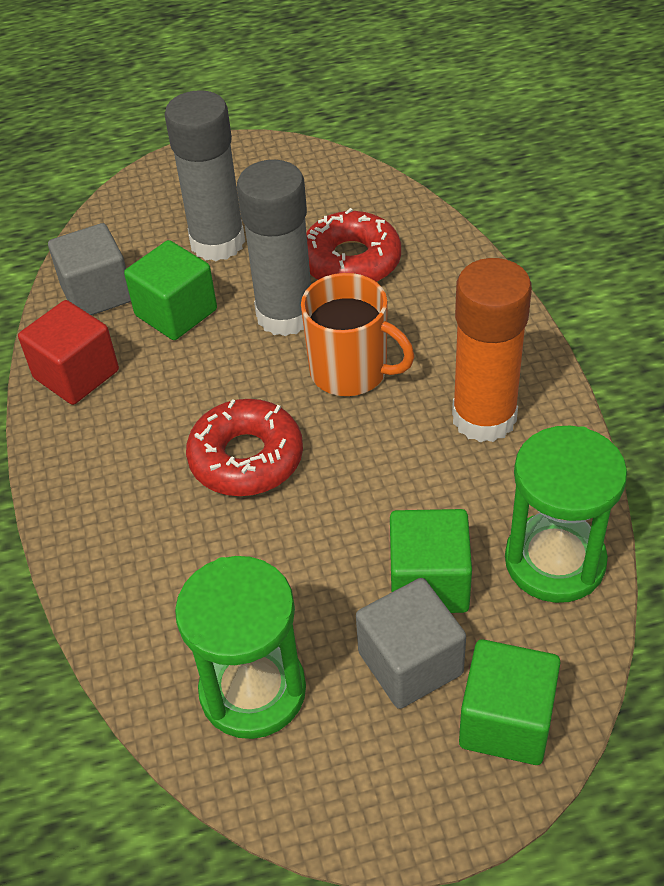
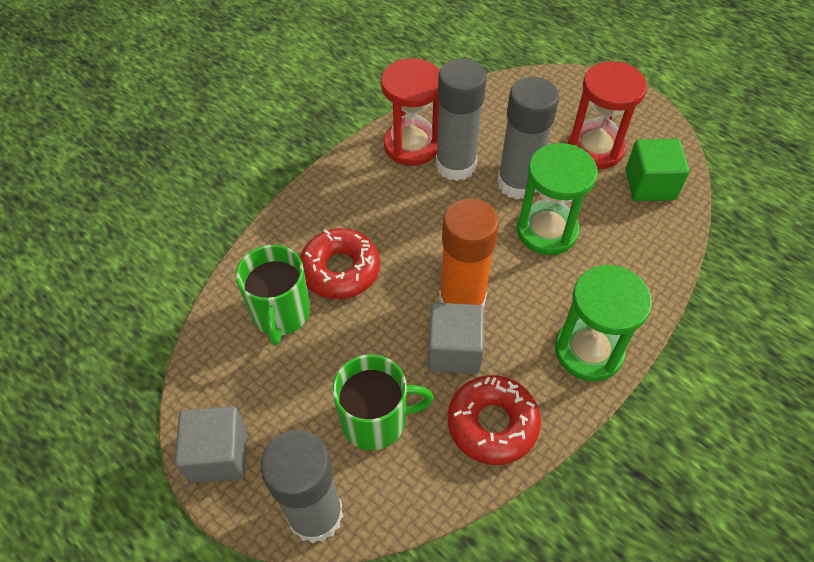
green cube: [124,240,217,340] [390,509,472,613] [459,639,561,765] = 3 -> [625,139,690,201] = 1
green mug: none = 0 -> [236,245,310,345] [332,354,434,450] = 2
grey glue stick: [165,90,245,261] [237,160,311,336] = 2 -> [260,430,343,544] [436,58,487,181] [497,77,559,200] = 3
orange mug: [301,273,415,396] = 1 -> none = 0
red cube: [18,300,119,405] = 1 -> none = 0
red hourglass: none = 0 -> [381,58,440,166] [568,61,647,169] = 2

